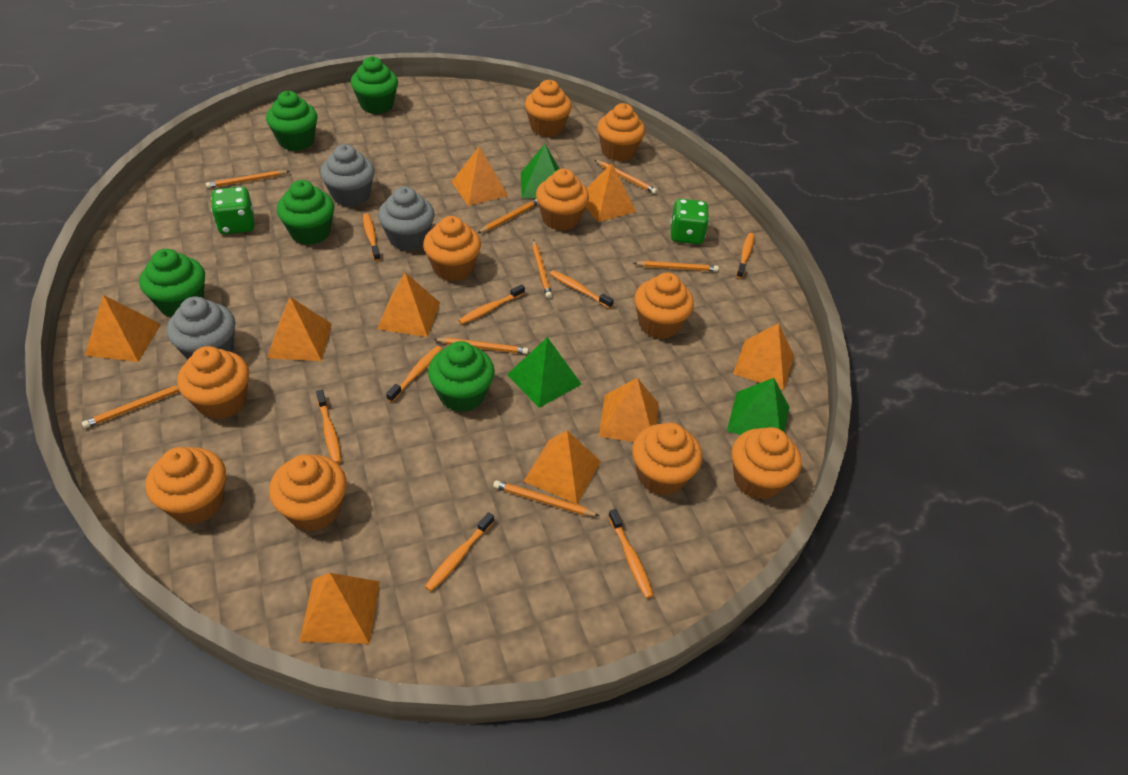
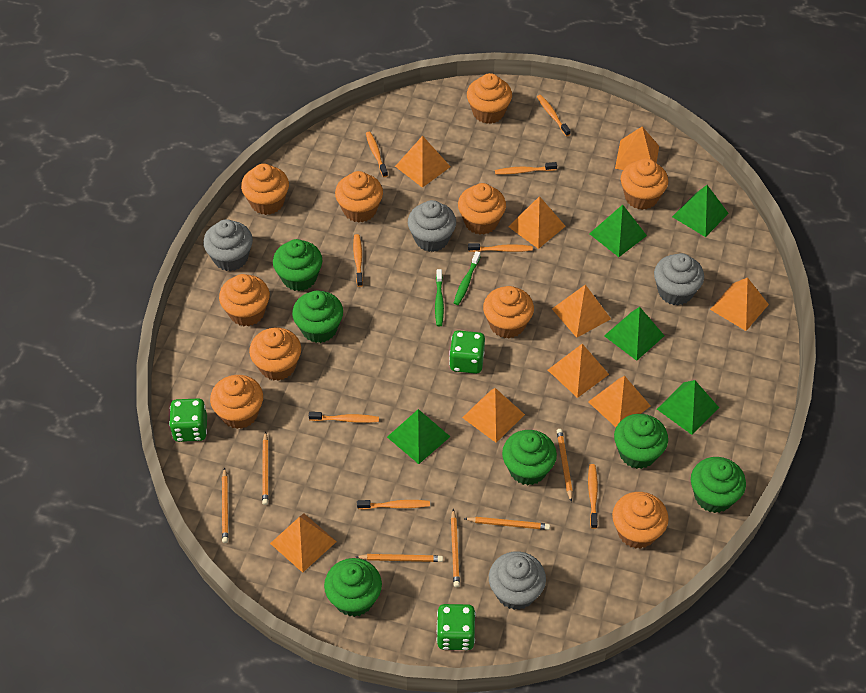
green cupcake: [139,249,205,317] [266,91,318,151] [277,180,334,245] [351,56,398,114] [428,341,495,412] = 5 -> [273,239,322,291] [292,290,343,343] [324,558,382,617] [502,430,557,485] [614,414,668,469] [691,457,746,513] = 6
green dice: [211,187,254,234] [670,199,709,244] = 2 -> [169,398,207,442] [437,604,476,650] [449,330,485,374] = 3
green pyramid: [507,337,581,408] [521,144,560,198] [727,378,789,435] = 3 -> [387,409,450,464] [589,205,647,257] [604,307,665,361] [657,380,719,435] [672,185,729,237] = 5
green toothbrush: none = 0 -> [435,269,444,326] [454,251,480,305] = 2
grey cupcake: [167,296,235,360] [320,144,375,207] [378,187,435,251] = 3 -> [203,219,253,271] [408,200,456,252] [489,551,546,610] [654,253,704,306] = 4
orange pencil: [82,385,179,428] [206,170,290,188] [433,338,529,354] [478,199,538,233] [493,480,599,516] [532,240,552,298] [595,160,657,194] [633,261,719,272] = 8 -> [222,468,228,543] [262,431,268,505] [356,554,443,562] [451,509,460,587] [464,517,550,530] [557,429,573,502] = 6

